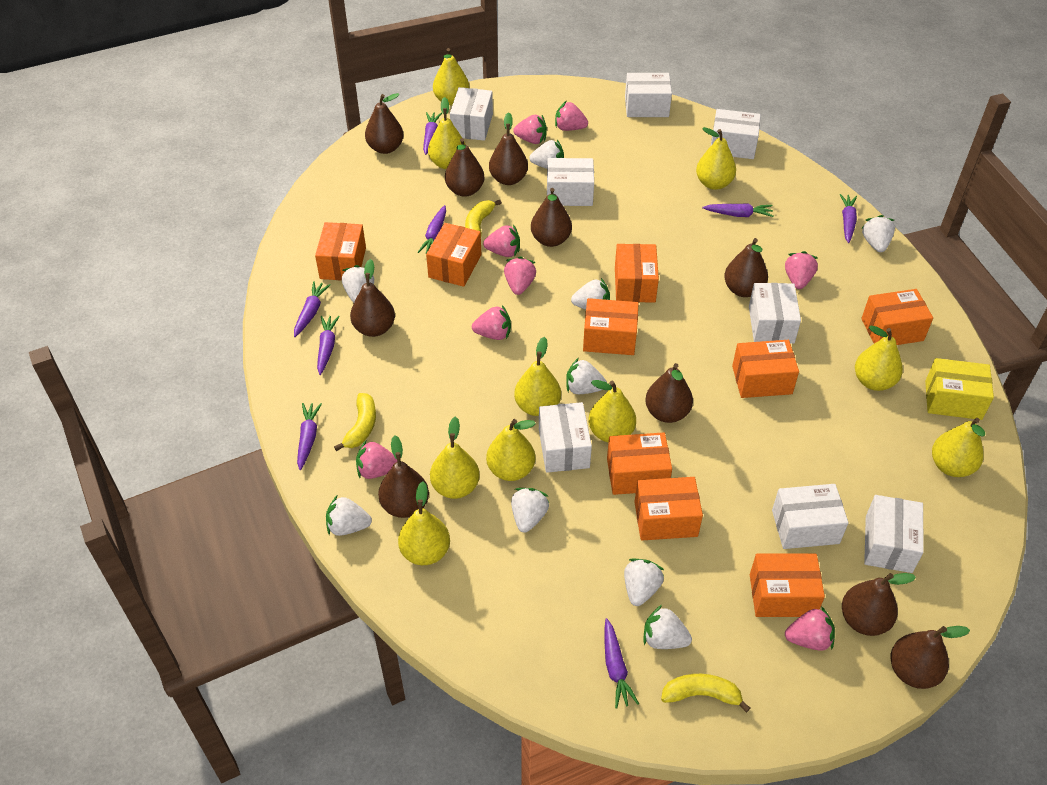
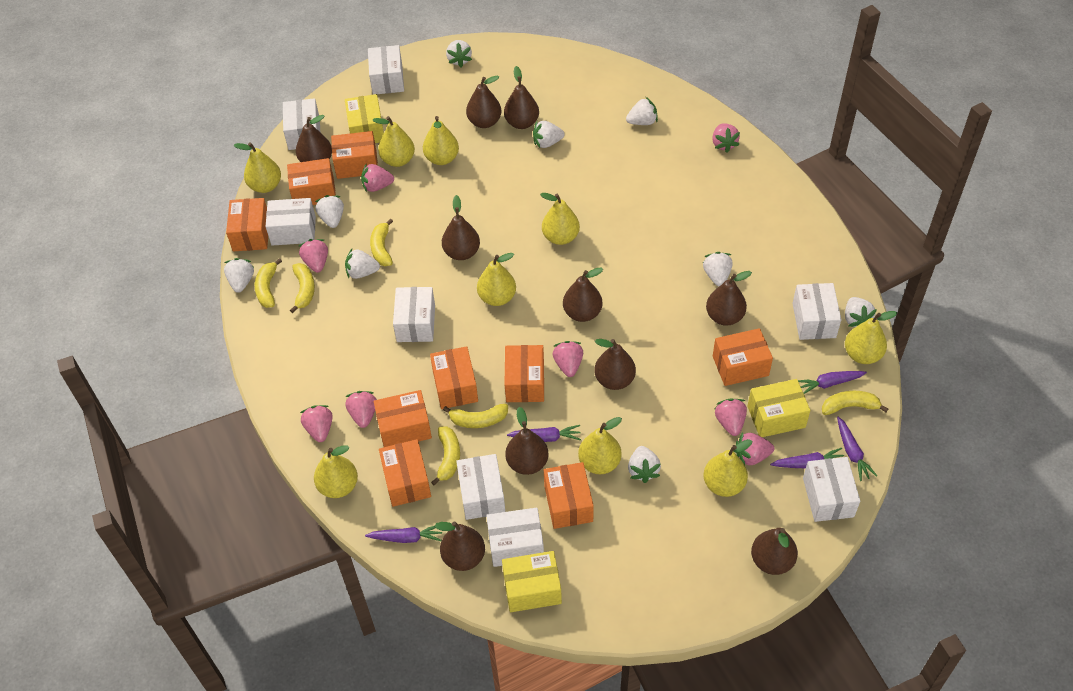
purple carrot: [294,281,331,337] [297,403,322,470] [317,316,340,375] [418,205,446,253] [423,112,442,155] [605,618,639,709] [702,203,773,217] [840,194,857,243] = 8 -> [365,526,442,543] [507,425,581,442] [770,448,844,468] [798,371,867,394] [837,416,877,481] = 5
yellow banana: [334,393,376,451] [465,200,502,236] [661,674,750,712] = 3 -> [255,258,282,308] [290,263,315,313] [370,219,393,266] [431,427,460,485] [443,404,508,428] [822,391,888,415] = 6
yellow box: [925,358,994,420] = 1 -> [345,94,384,143] [502,551,562,612] [747,379,810,437] = 3
yellow pear: [398,481,450,565] [428,97,466,169] [430,416,480,499] [433,48,470,105] [486,419,536,481] [514,337,561,416] [588,380,636,442] [696,127,736,190] [855,326,903,391] [932,418,985,477] = 10 -> [234,142,281,193] [314,445,358,498] [373,116,415,167] [423,116,459,165] [477,253,516,306] [540,193,580,245] [578,417,622,474] [703,440,752,497] [845,311,897,364] = 9

